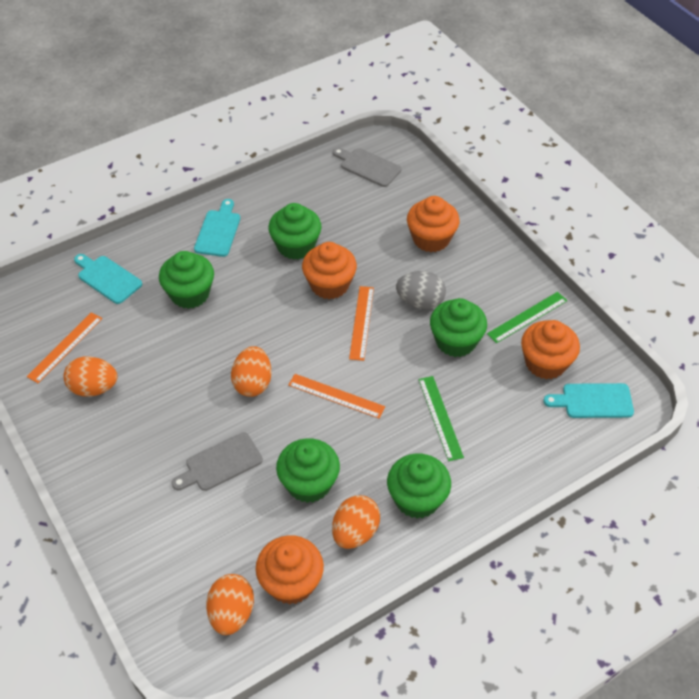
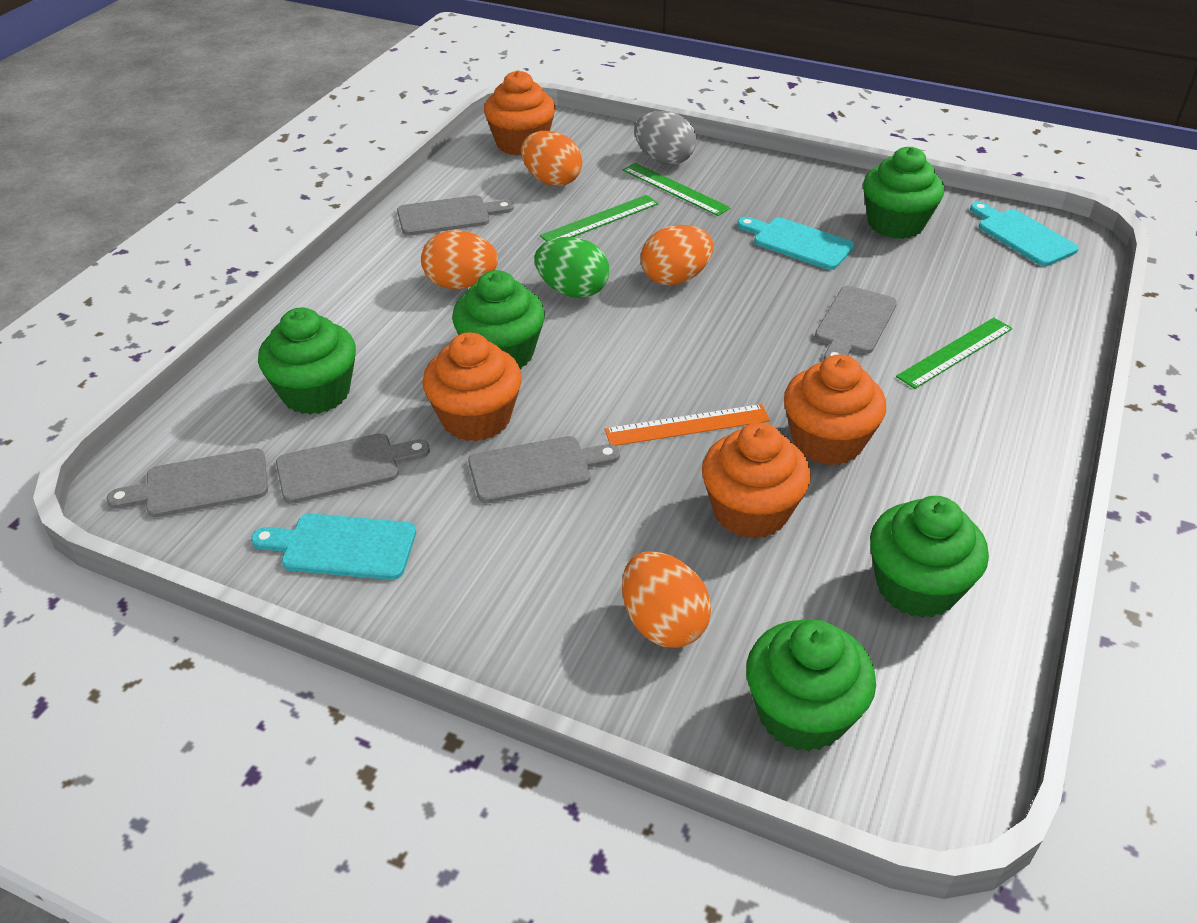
green egg: none = 0 -> [535,237,609,298] = 1
green ruler: [418,376,464,461] [487,292,567,343] = 2 -> [540,195,659,242] [622,163,731,216] [896,317,1013,389] = 3
grey cutting board: [172,432,263,491] [333,148,401,187] = 2 -> [107,448,268,517] [276,433,430,504] [397,195,514,236] [468,436,620,503] [815,286,897,360] = 5
orange ruler: [27,312,102,383] [288,374,385,418] [349,286,374,361] = 3 -> [605,404,770,446] = 1

